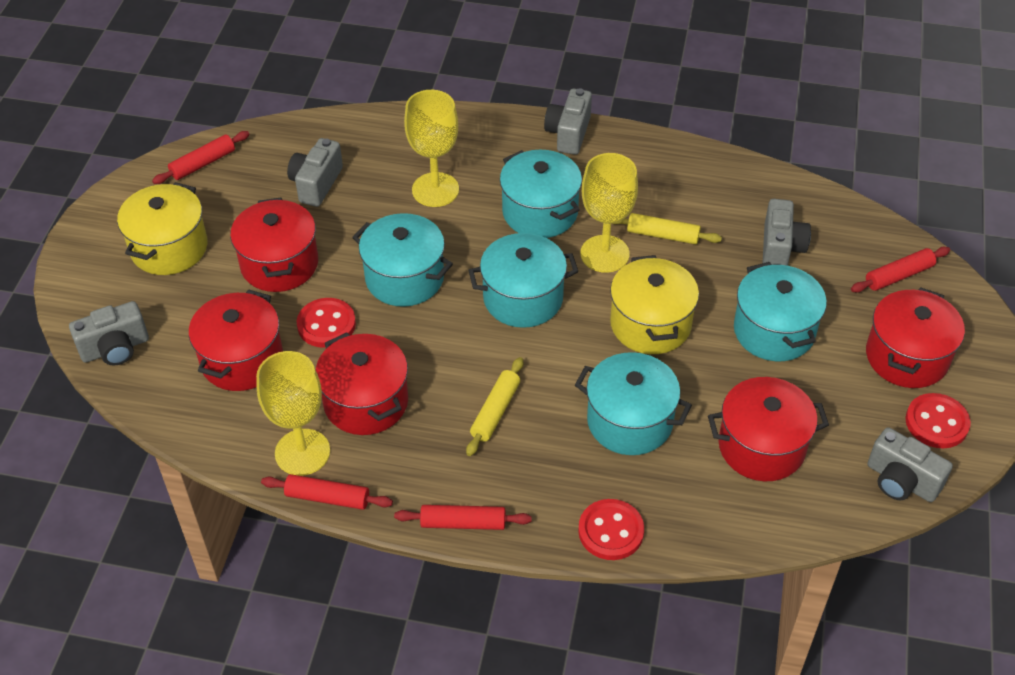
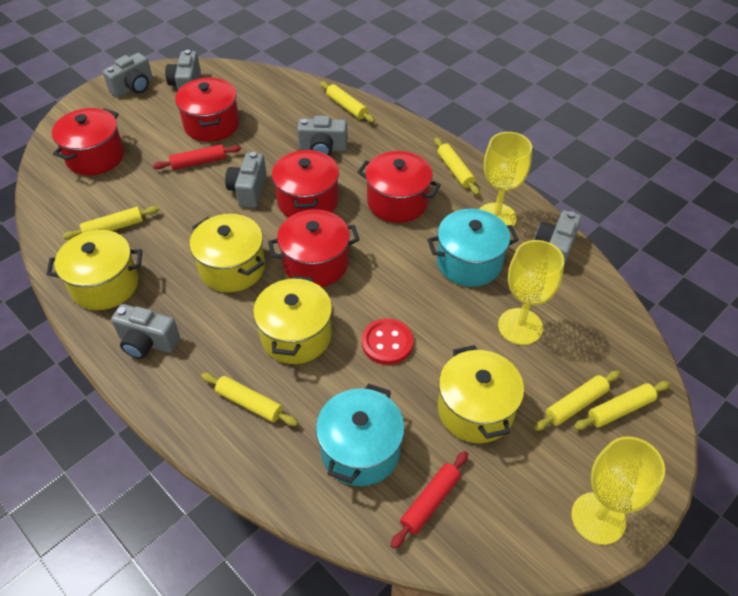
grey camera: [69,301,149,366] [287,138,343,207] [544,88,592,155] [763,199,811,266] [867,427,953,502] = 5 -> [103,53,153,98] [111,304,180,359] [165,50,201,90] [225,152,267,208] [297,116,348,156] [535,210,582,267] = 6
red button: [297,298,356,348] [578,499,644,560] [906,393,971,448] = 3 -> [362,319,413,365] = 1
red rolling pin: [152,131,250,184] [261,474,393,510] [394,505,532,530] [851,247,950,293] = 4 -> [153,144,241,170] [391,451,468,549] = 2
turquoise pot: [352,213,453,307] [468,233,578,328] [500,150,582,238] [575,352,692,455] [734,262,827,361] = 5 -> [316,383,405,486] [427,209,519,287] = 2
yellow pot: [117,182,208,275] [610,255,699,354] = 2 -> [46,230,142,310] [189,214,265,292] [253,275,332,364] [438,345,524,443] = 4
yellow rolling pin: [466,357,523,456] [611,213,722,244] = 2 -> [63,206,159,240] [201,373,298,426] [320,82,375,123] [434,138,479,195] [533,371,620,431] [574,381,670,430] = 6

